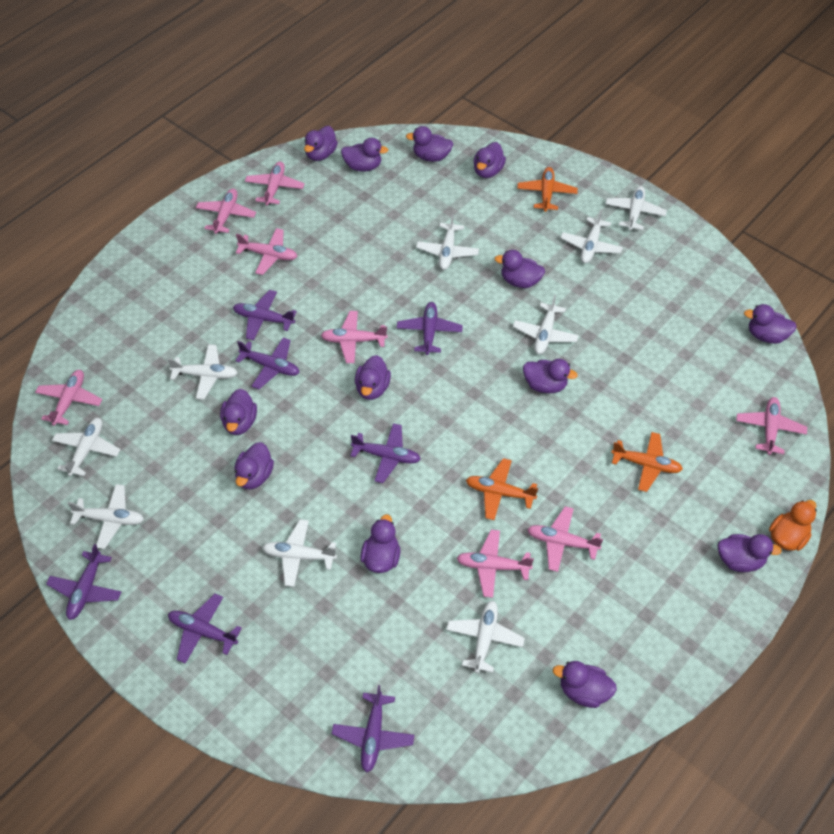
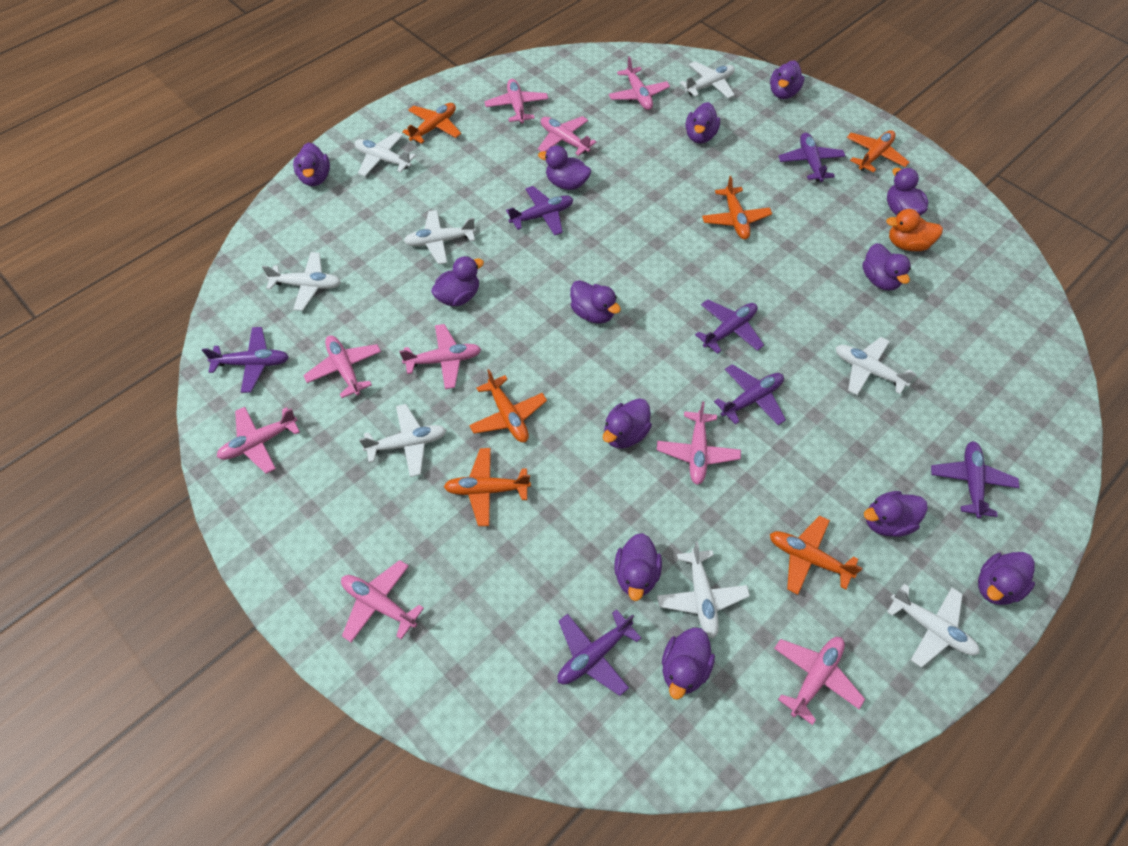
orange plane: [466,458,538,520] [517,167,578,212] [611,432,683,492] = 3 -> [402,103,461,144] [443,448,531,526] [469,369,547,442] [702,176,772,239] [770,516,863,595] [847,130,909,173] = 6
pink plane: [35,370,102,426] [196,189,256,234] [236,228,298,275] [245,161,305,206] [321,311,388,363] [457,530,534,598] [527,506,603,572] [736,397,807,455] = 8 -> [217,407,300,474] [303,335,381,398] [341,560,424,642] [399,324,481,389] [484,79,548,124] [538,116,596,156] [609,56,670,110] [657,401,741,485] [774,637,865,725] = 9
white plane: [52,418,120,476] [67,484,144,549] [167,344,238,399] [262,519,337,587] [416,213,479,270] [446,601,525,673] [513,295,579,354] [560,209,623,263] [605,186,667,231] = 9 -> [262,252,341,311] [354,132,416,176] [359,404,447,477] [404,210,476,264] [657,541,750,639] [680,61,735,99] [836,337,917,395] [887,584,980,668] = 8

